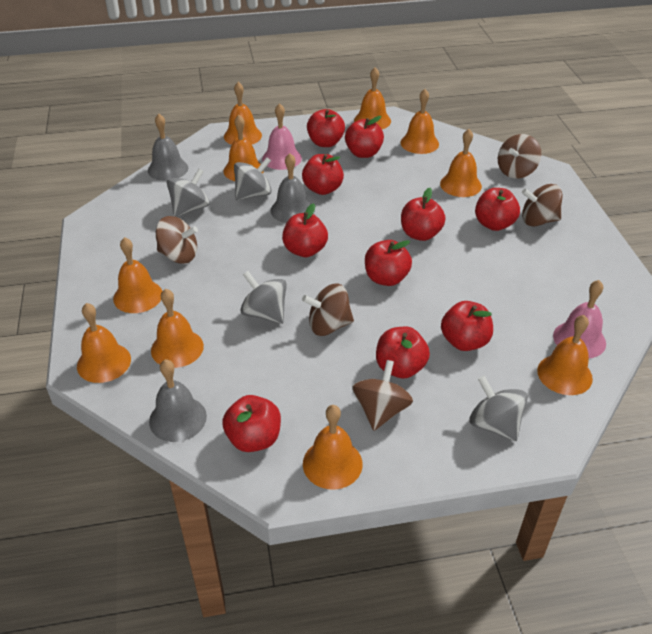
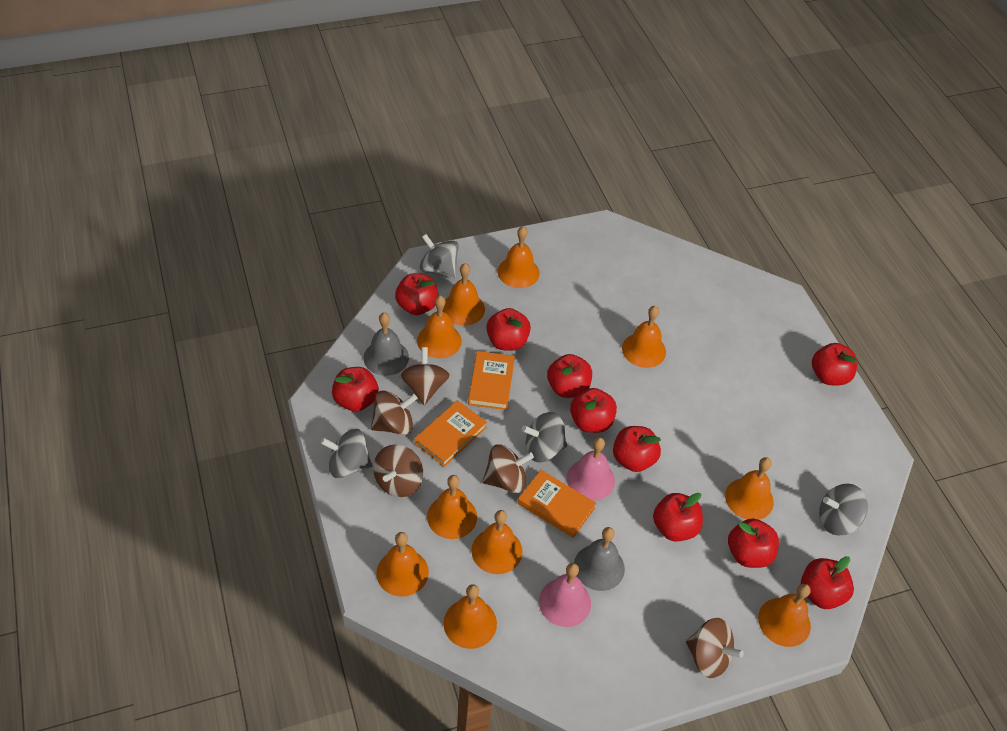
grey bell: [148,114,188,181] [149,359,207,442] [271,153,310,223] = 3 -> [364,312,409,376] [574,527,625,591] = 2
orange book: none = 0 -> [414,400,487,467] [468,351,515,410] [518,470,596,538] = 3

